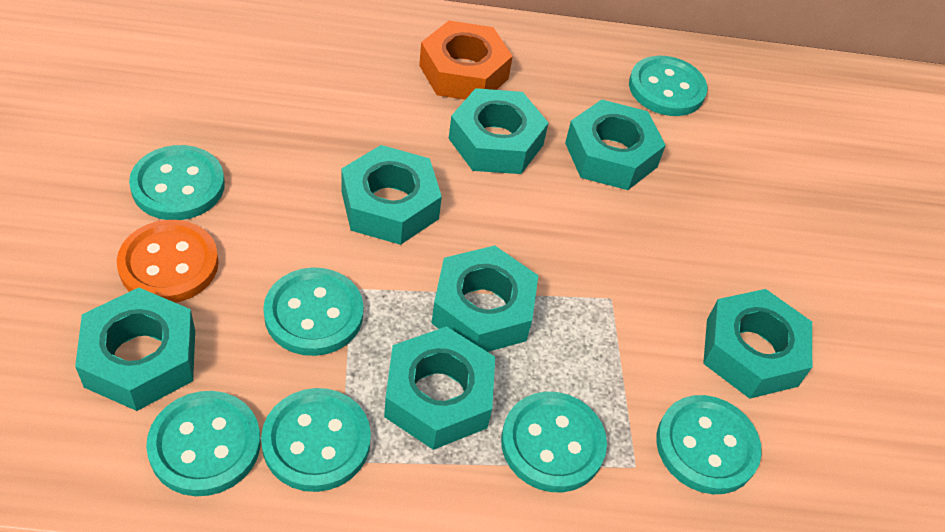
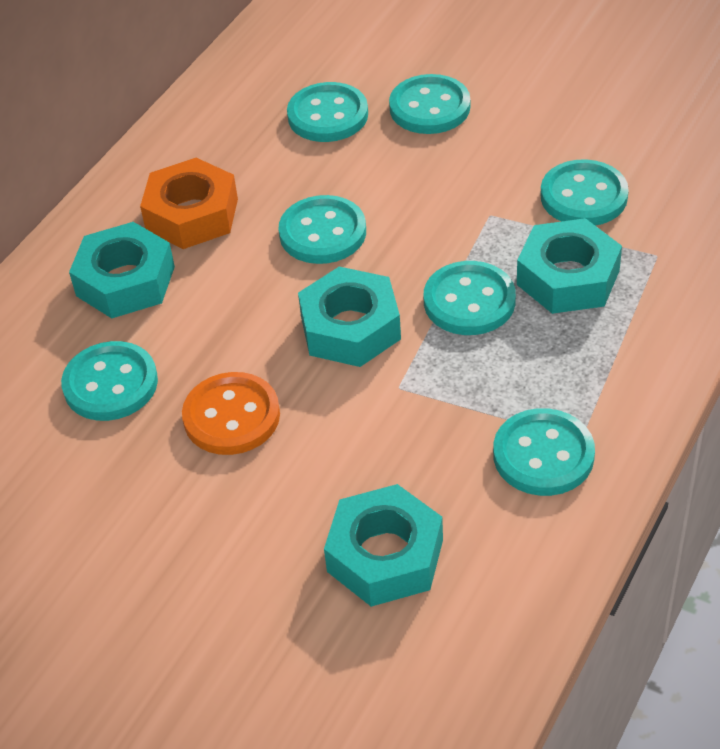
turquoise nut: [75,288,195,411] [341,145,442,245] [384,326,495,450] [432,246,538,352] [449,88,548,174] [565,100,666,190] [703,289,812,399] = 7 -> [69,222,175,318] [298,267,401,367] [324,484,443,607] [517,218,622,314] = 4

